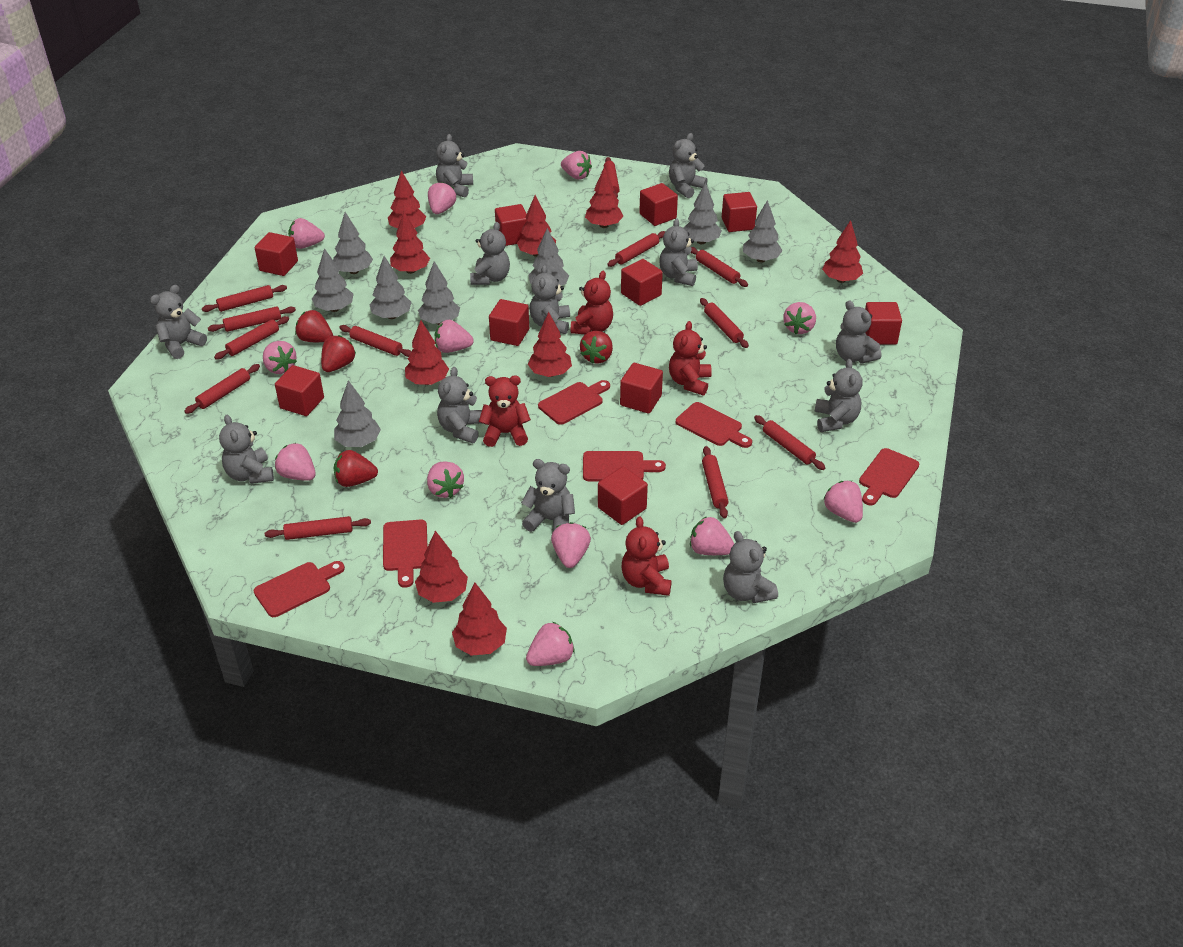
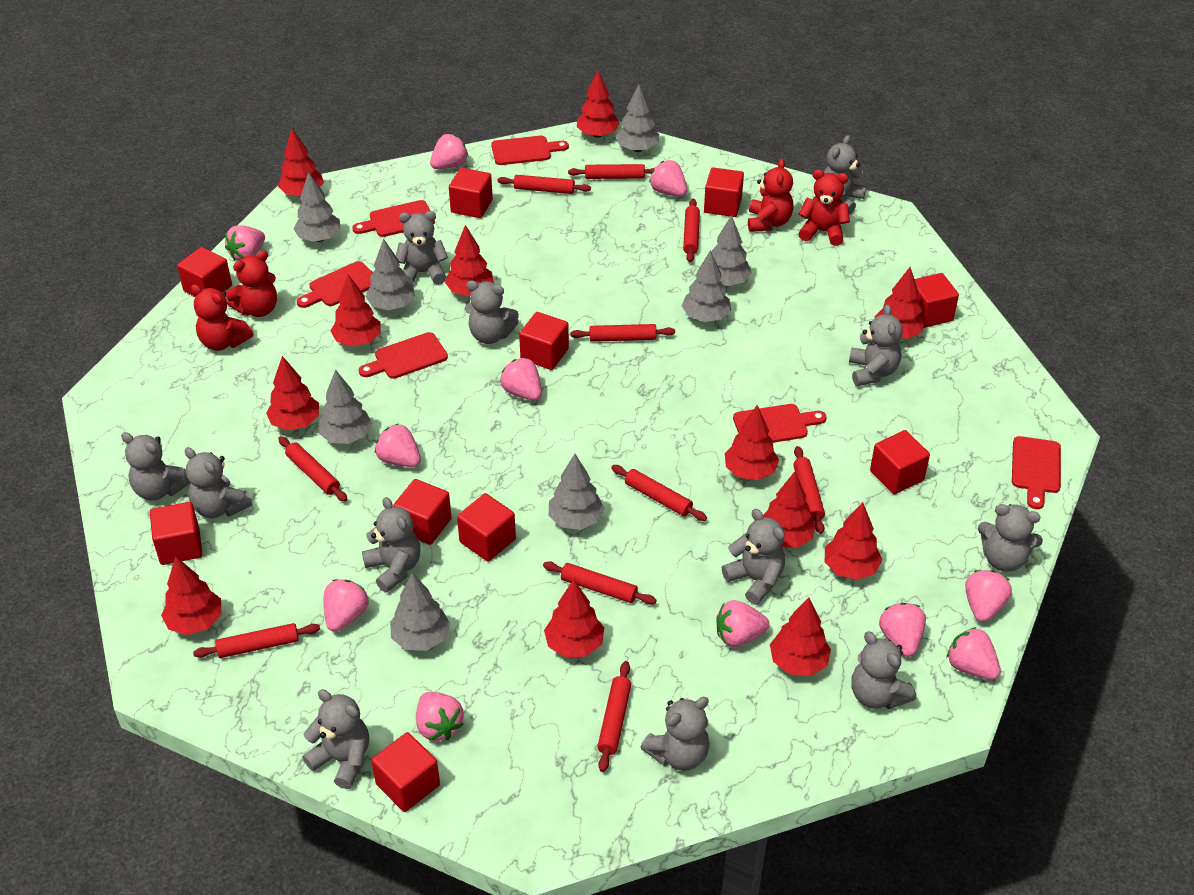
pink strawberry: [263,341,297,374] [275,443,316,481] [288,218,325,249] [427,461,464,498] [428,182,456,214] [435,320,474,353] [526,622,575,666] [551,522,591,568] [561,151,592,180] [690,516,734,555] [783,302,816,334] [823,481,863,523] = 12 -> [225,225,265,261] [324,579,369,632] [375,423,421,467] [416,692,464,741] [430,134,468,169] [500,357,542,400] [649,160,687,197] [716,600,770,647] [879,603,926,657] [947,627,1000,679] [965,570,1012,622] = 11
red rolling pin: [184,364,260,414] [202,285,287,312] [208,306,296,332] [214,316,289,359] [265,516,371,540] [339,325,411,357] [604,157,620,198] [607,231,666,267] [690,247,748,287] [700,298,749,348] [702,446,729,518] [754,415,825,470] = 12 -> [193,623,320,658] [278,436,347,502] [498,175,591,194] [543,561,657,605] [568,164,654,179] [571,324,675,342] [597,661,631,772] [611,465,707,521] [683,199,700,262] [793,446,825,534] = 10
red strawberry: [295,310,333,342] [321,335,356,372] [334,450,378,487] [580,331,613,364] = 4 -> none = 0
red tree: [388,170,426,229] [390,211,430,274] [405,320,449,385] [415,531,468,603] [452,583,507,656] [517,195,556,257] [528,312,572,377] [585,167,624,228] [822,220,863,283] = 9 -> [161,556,222,635] [266,356,319,431] [278,128,324,197] [331,274,381,347] [445,225,494,296] [544,579,604,657] [577,70,620,138] [725,405,779,480] [763,471,816,548] [770,597,831,676] [825,502,882,580] [874,267,925,339] = 12

